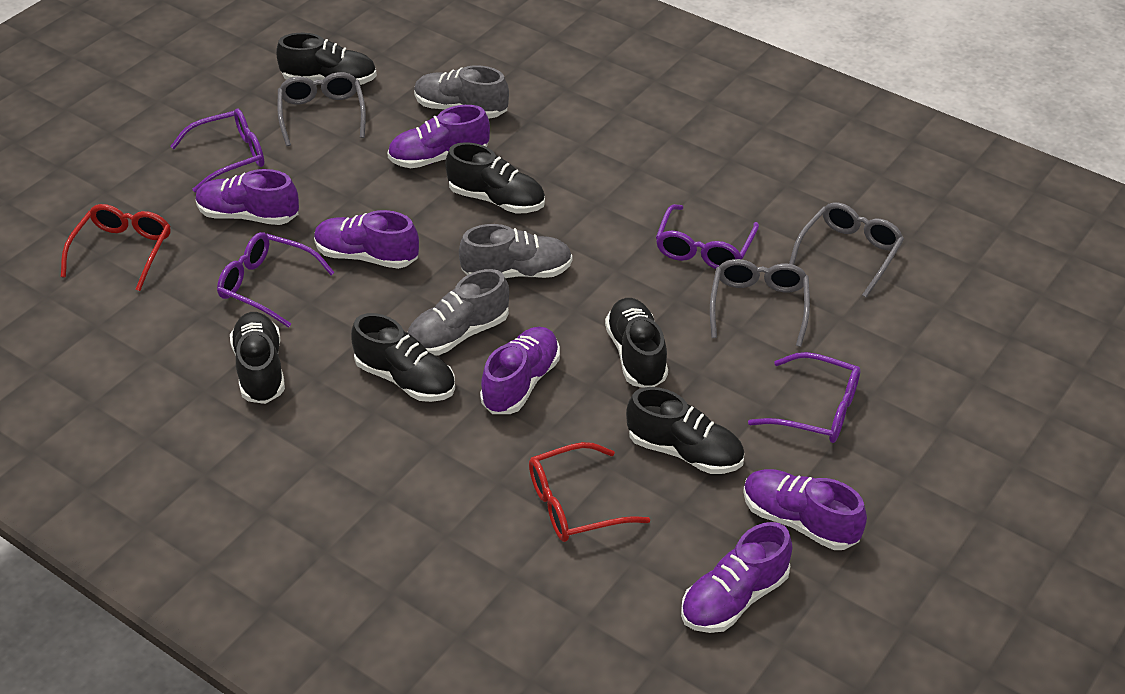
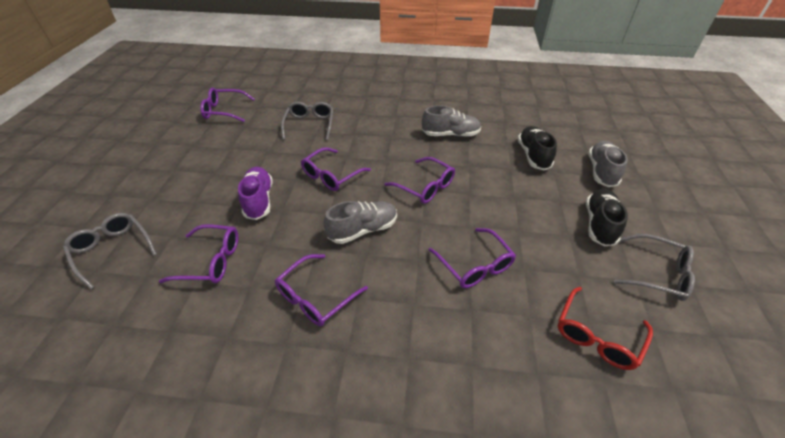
black shoe: [230,312,285,404] [276,33,377,85] [351,313,455,402] [445,142,545,214] [605,298,668,388] [626,387,744,474] = 6 -> [518,126,557,170] [586,189,628,247] = 2
purple glasses: [170,108,265,193] [217,232,335,328] [656,204,759,269] [748,352,861,443] = 4 -> [159,224,238,283] [200,88,255,122] [275,254,368,326] [301,147,371,191] [385,157,455,204] [429,228,516,288] = 6
purple shoe: [196,169,299,225] [314,210,419,269] [387,105,490,168] [480,327,560,414] [681,522,792,633] [743,469,867,550] = 6 -> [238,167,273,220] = 1
red glasses: [61,204,171,291] [529,442,650,542] = 2 -> [558,287,653,370] = 1

